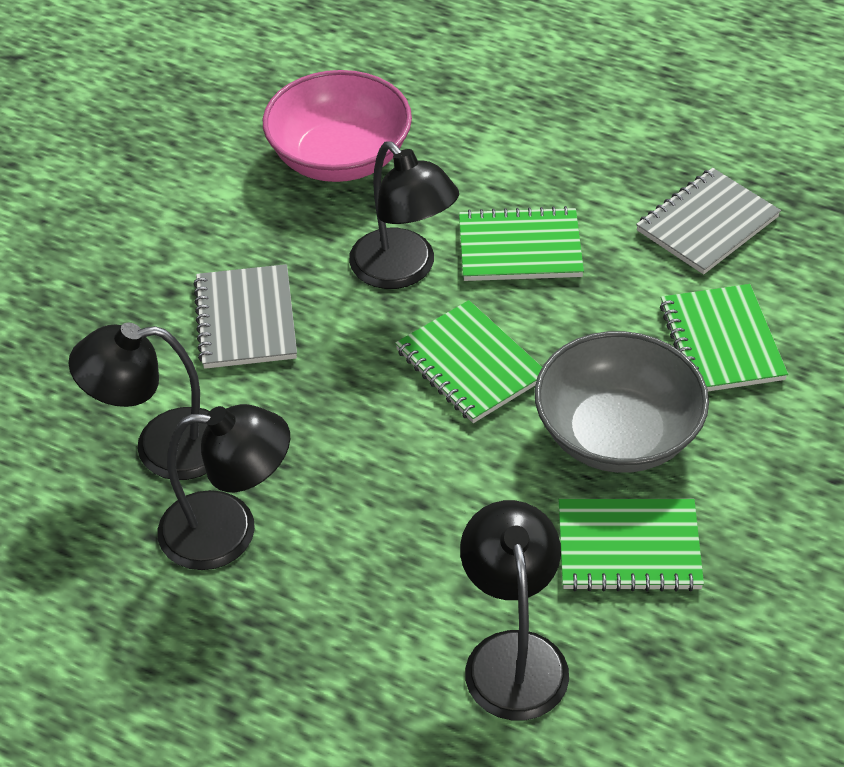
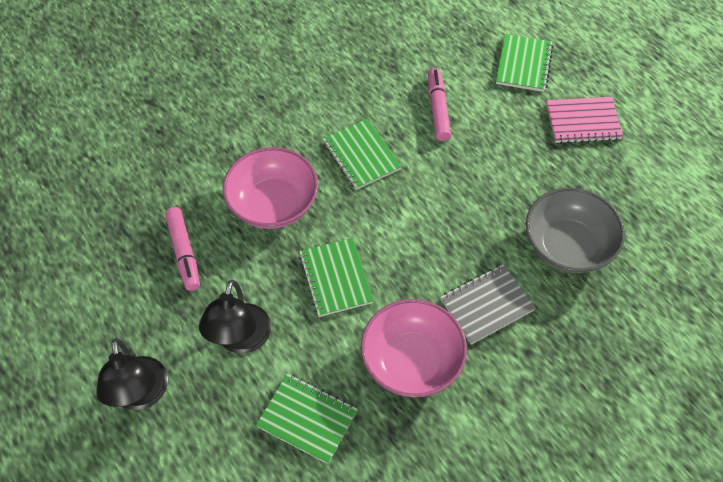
black lamp: [68,323,209,480] [157,404,290,570] [349,141,459,289] [460,500,569,720] = 4 -> [96,338,168,410] [199,280,271,354] = 2
grey notebook: [193,264,297,369] [636,168,781,274] = 2 -> [440,264,536,345] = 1
pink bowl: [263,70,412,182] = 1 -> [223,147,318,229] [361,299,467,397] = 2
pink marker: none = 0 -> [165,207,200,291] [428,68,451,141] = 2
pink notebook: none = 0 -> [546,97,623,144] = 1

